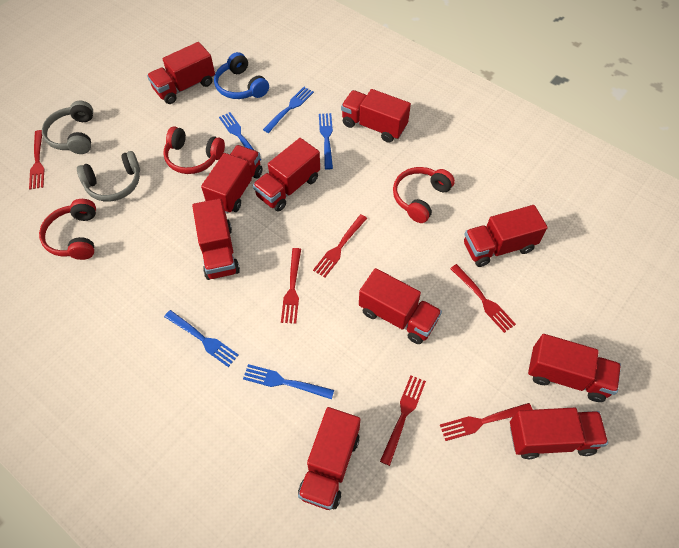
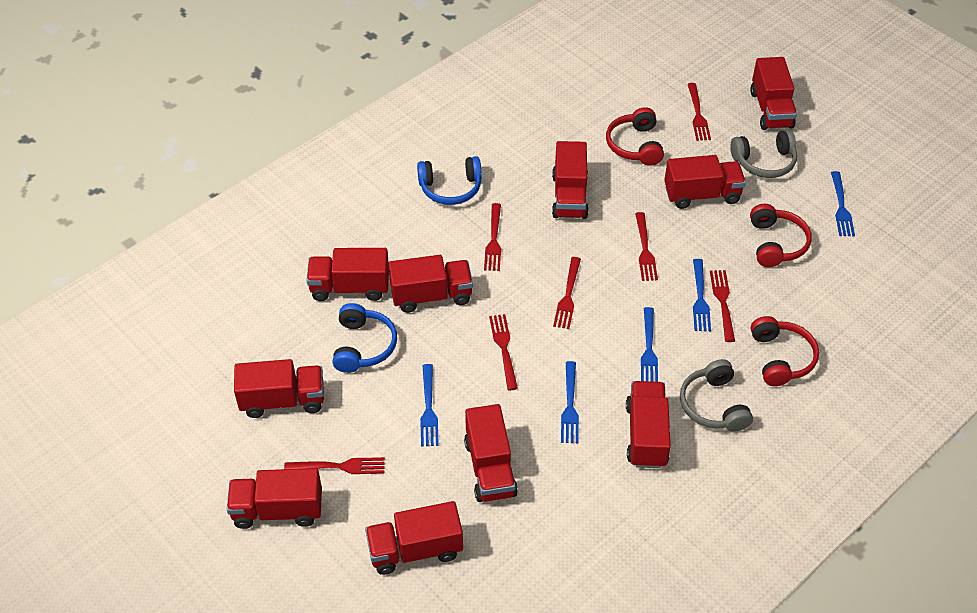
blue headphones: [214,52,269,99] = 1 -> [332,303,397,373] [417,156,482,205] = 2
red fork: [29,130,45,190] [281,248,301,324] [313,214,367,277] [380,375,426,466] [440,403,533,441] [450,264,516,333] = 6 -> [284,457,385,474] [484,203,501,271] [489,314,518,390] [553,257,581,329] [635,212,658,281] [688,83,711,141] [710,270,735,342] = 7

